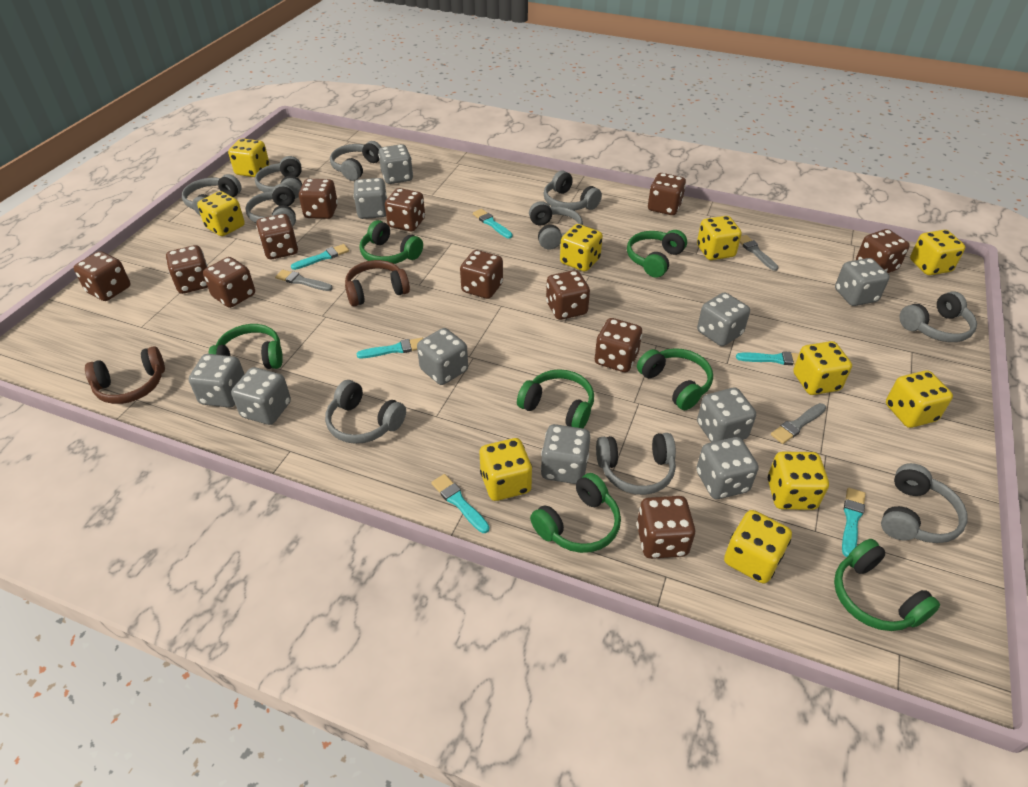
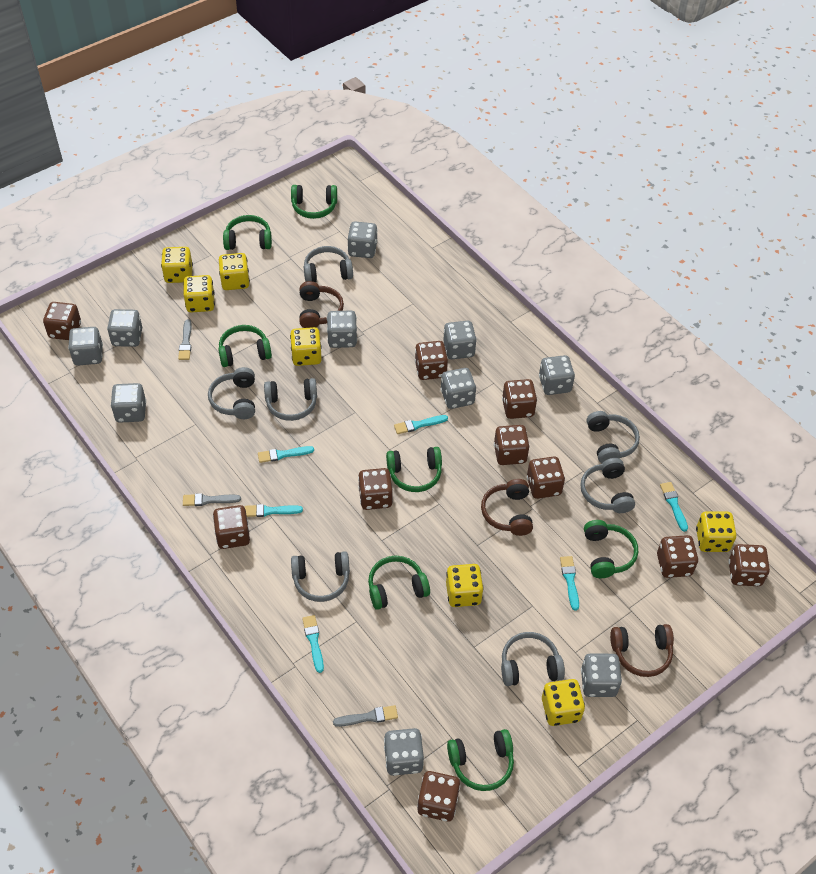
brown dice: [74,251,131,301] [166,245,208,294] [203,257,255,308] [256,214,298,259] [299,179,338,219] [385,188,425,231] [460,250,503,299] [546,270,590,320] [595,318,642,372] [637,496,695,559] [648,173,686,215] [856,229,910,273] = 12 -> [43,302,81,340] [213,505,250,549] [358,468,393,510] [415,341,448,380] [417,771,460,822] [494,425,530,465] [502,379,537,419] [527,457,565,499] [657,535,698,578] [728,544,770,586] = 10
brown headphones: [85,346,165,404] [345,260,410,306] = 2 -> [299,281,344,328] [481,479,533,536] [610,624,674,677] = 3
grey headphones: [182,174,242,216] [245,184,296,227] [255,156,302,199] [325,380,406,444] [330,141,381,181] [529,201,583,249] [544,171,602,210] [596,433,676,495] [881,463,968,543] [899,291,977,342] = 10 -> [208,367,255,419] [264,378,317,421] [291,551,350,602] [304,246,353,282] [501,632,565,686] [580,458,635,513] [587,411,640,463] = 7
yellow dice: [197,191,245,236] [228,138,269,177] [480,438,532,501] [560,224,603,271] [697,216,742,260] [724,510,792,584] [768,452,829,510] [793,341,852,395] [886,370,953,428] [910,230,965,275] = 10 -> [161,247,193,283] [183,275,215,312] [219,253,250,290] [290,327,322,366] [446,564,484,607] [542,679,585,726] [696,511,736,552] = 7

